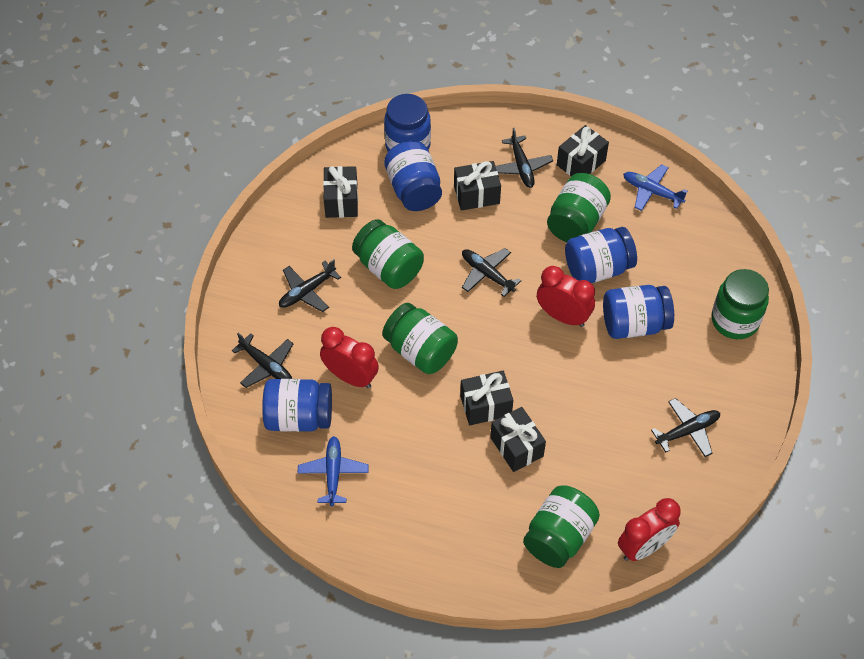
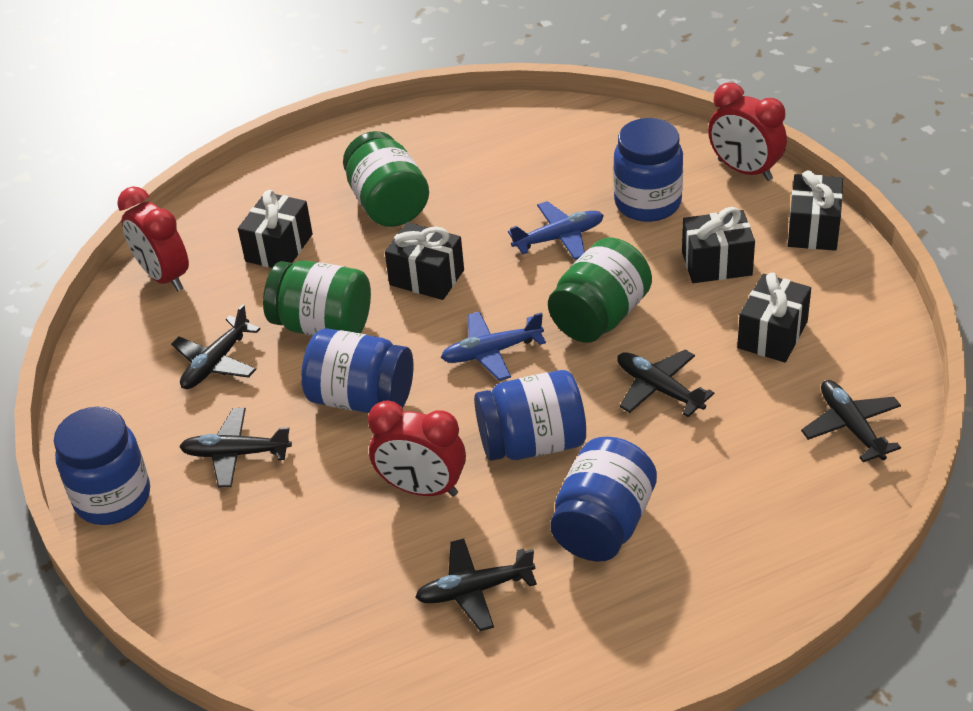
green jar: [352,219,424,289] [382,303,458,374] [523,485,600,568] [547,173,611,242] [711,269,769,339] = 5 -> [263,260,371,336] [343,131,429,227] [548,238,652,343] = 3

